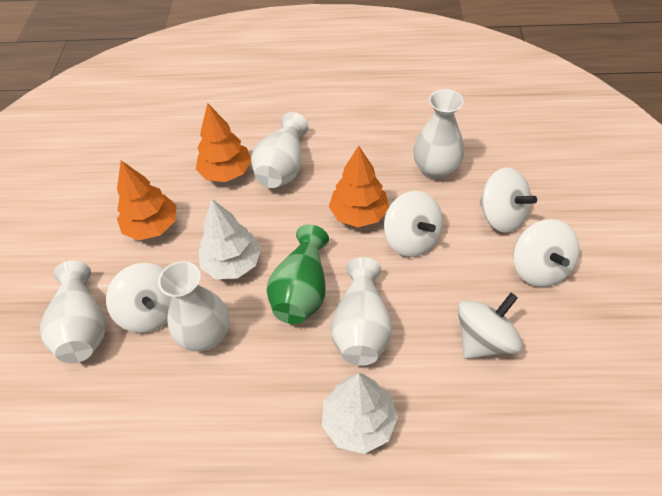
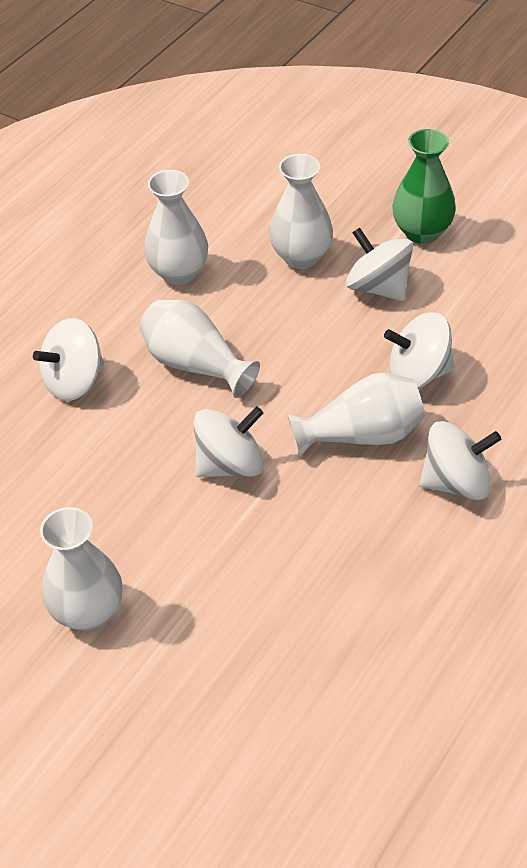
orange tree: [117,161,177,240] [196,103,251,182] [329,146,389,227] = 3 -> none = 0
white tree: [199,199,261,279] [322,373,398,454] = 2 -> none = 0

